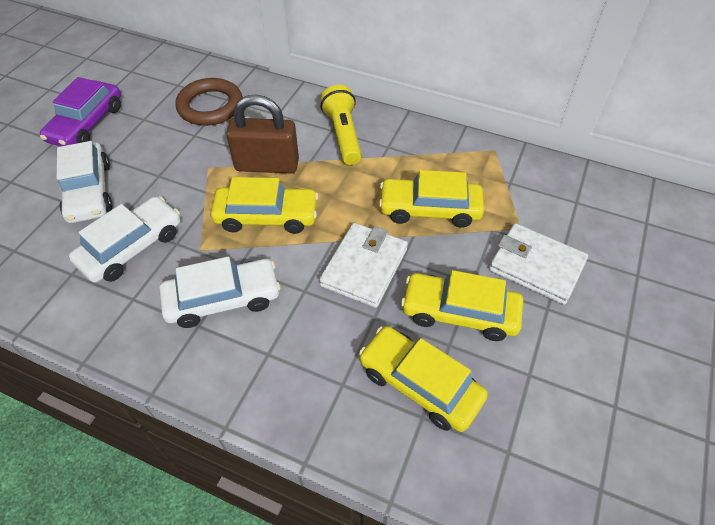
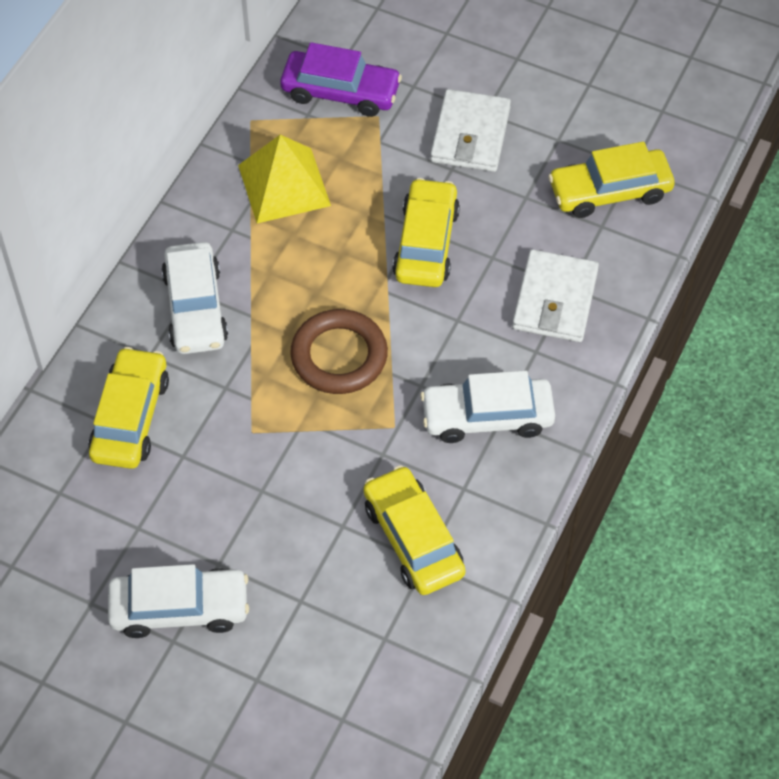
brown padlock: [226,94,299,174] = 1 -> none = 0
yellow flashlight: [320,85,362,165] = 1 -> none = 0
yellow pyramid: none = 0 -> [238,135,331,223] = 1

